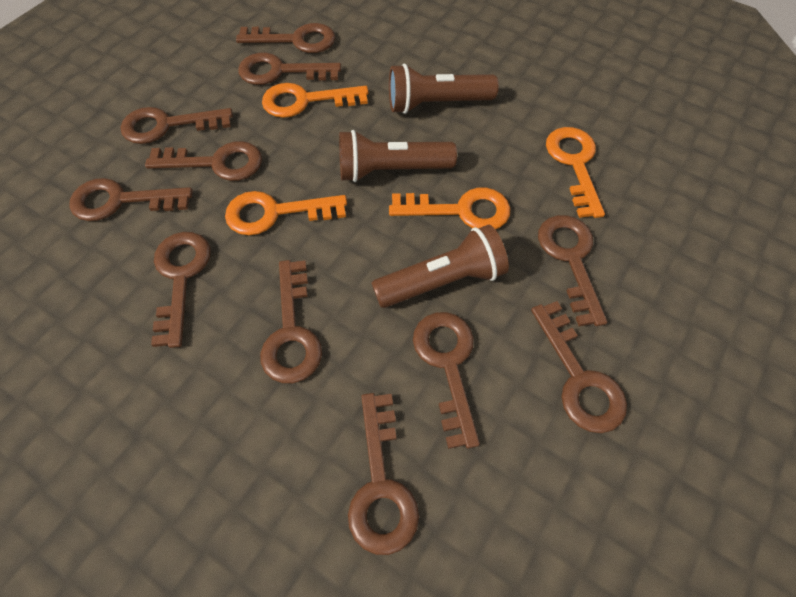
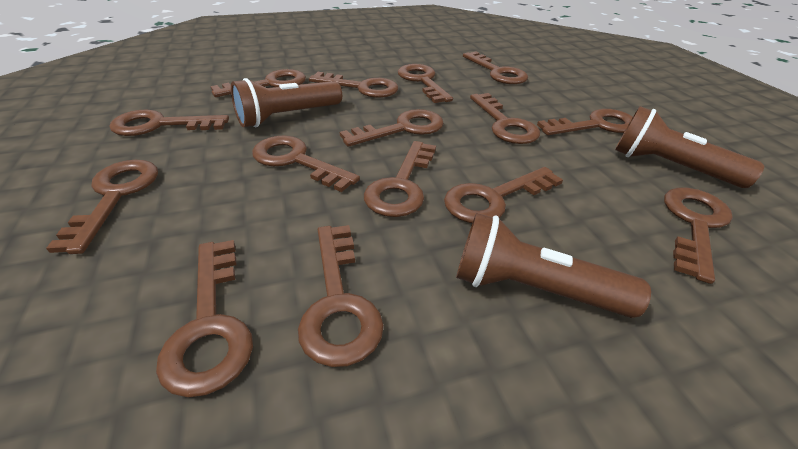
brown key: [70,178,193,221] [120,107,233,144] [145,141,262,181] [151,232,211,348] [236,23,335,53] [238,53,341,85] [260,260,322,383] [348,393,419,555] [413,312,480,449] [531,301,627,433] [538,215,607,326] = 11 -> [46,160,158,254] [109,110,229,136] [156,240,253,397] [211,69,306,97] [252,135,360,192] [298,225,384,367] [309,72,398,98] [340,109,444,147] [364,141,436,217] [398,64,453,103] [444,167,563,223] [463,52,528,84] [470,93,540,144] [537,109,633,135] [664,187,733,284] = 15
orange key: [225,191,347,235] [262,83,369,118] [389,187,511,229] [546,127,605,218] = 4 -> none = 0

